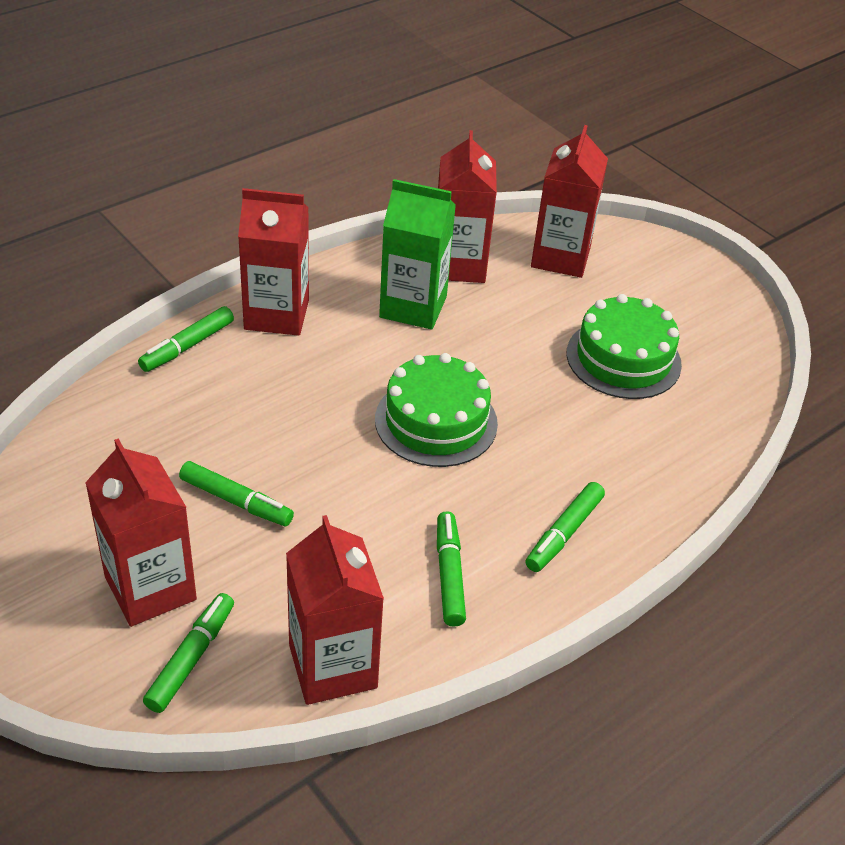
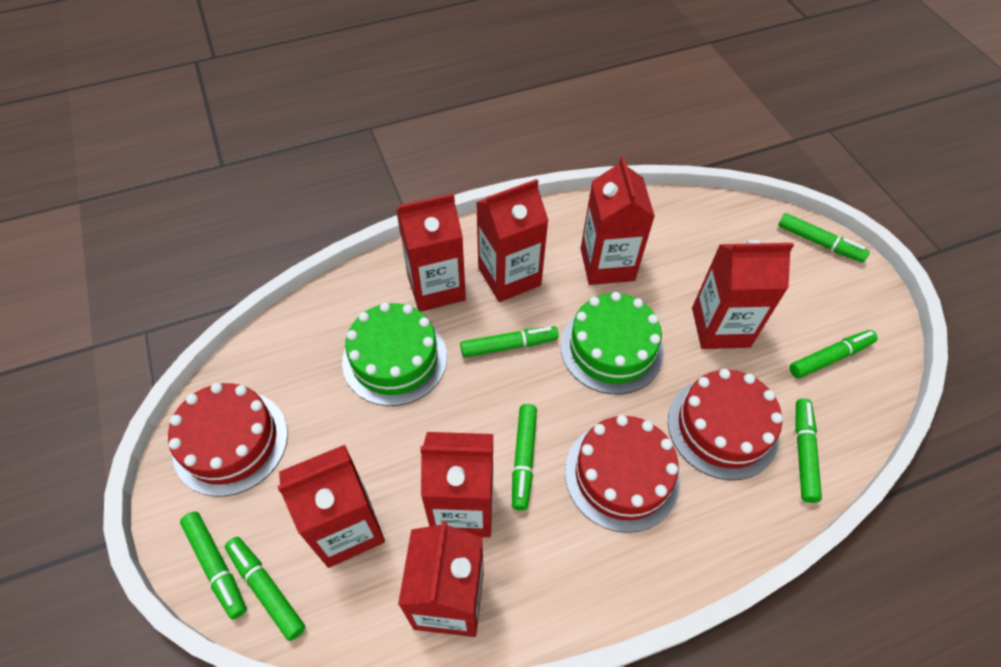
green carton: [379,179,456,330] = 1 -> none = 0
green marker: [138,306,234,372] [143,593,234,713] [179,461,294,526] [437,511,466,627] [525,482,605,572] = 5 -> [180,512,246,619] [225,537,305,641] [460,326,559,357] [512,404,537,511] [778,213,870,262] [790,330,878,378] [795,398,822,503] = 7
red cake: none = 0 -> [168,383,288,497] [565,415,680,533] [668,369,783,480] = 3
red carton: [85,438,197,627] [238,188,309,336] [286,515,384,705] [438,130,497,283] [531,125,608,278] = 5 -> [277,445,385,568] [396,193,466,312] [398,521,484,637] [420,432,493,537] [476,179,549,302] [581,156,655,285] [692,240,794,349] = 7

